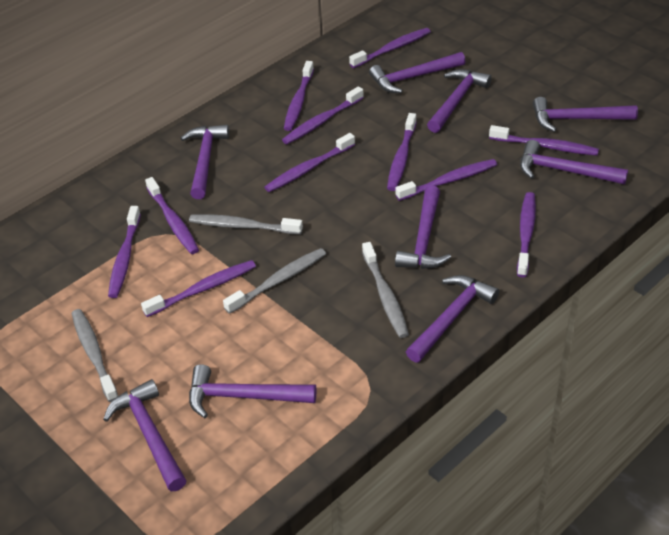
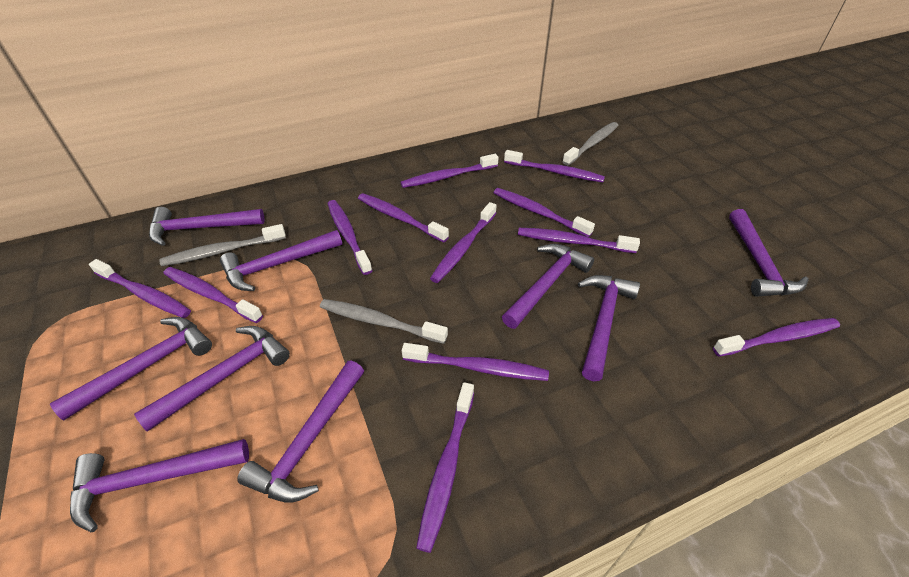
grey toothbrush: [72,309,118,402] [189,214,303,235] [223,248,326,314] [362,242,409,338] = 4 -> [160,224,286,266] [320,299,448,344] [562,122,619,166] = 3
purple toothbrush: [108,206,141,298] [141,260,256,317] [145,177,199,254] [264,133,355,192] [282,86,364,144] [284,61,314,131] [349,28,431,68] [387,113,417,191] [396,159,497,201] [489,125,599,156] [517,192,536,278] = 11 -> [89,259,191,318] [163,267,263,323] [327,200,372,275] [358,193,449,242] [400,154,499,188] [402,343,549,381] [416,382,474,553] [430,202,497,283] [493,188,595,237] [504,150,605,182] [518,228,640,253] [713,318,840,357] = 12

